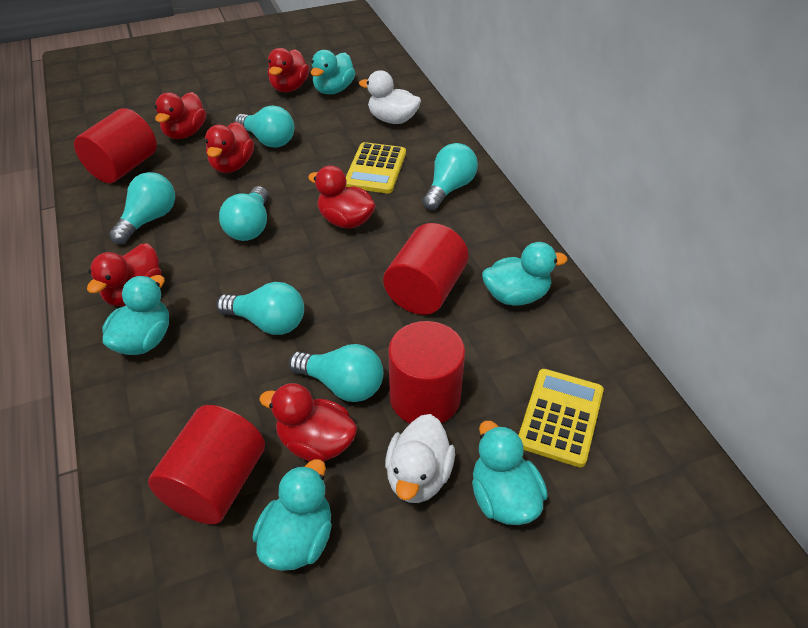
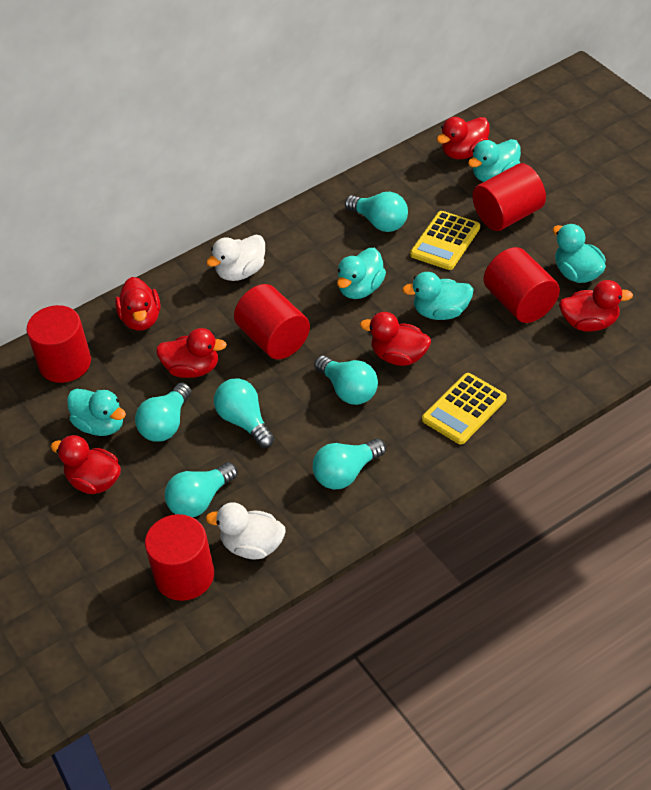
red cylinder: [74,108,157,183] [148,405,265,524] [383,223,469,315] [388,321,465,423] = 4 -> [26,305,91,383] [145,514,214,601] [234,284,310,359] [473,163,546,231] [484,247,560,323] = 5

